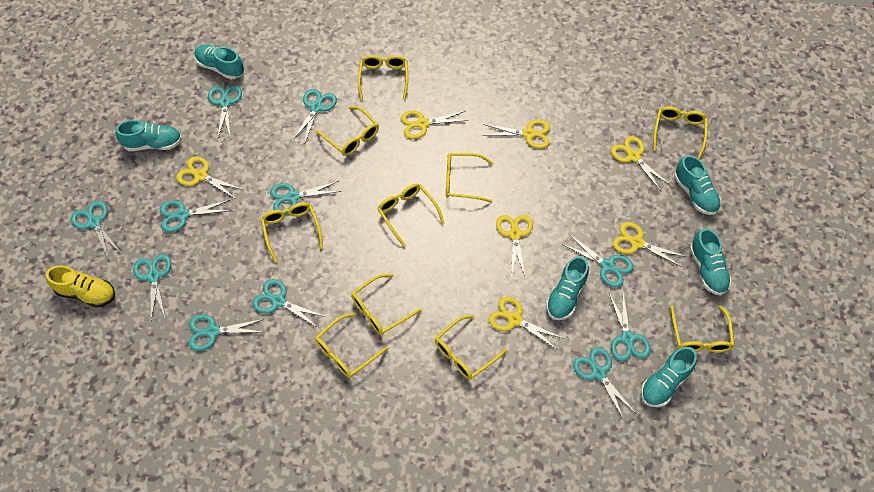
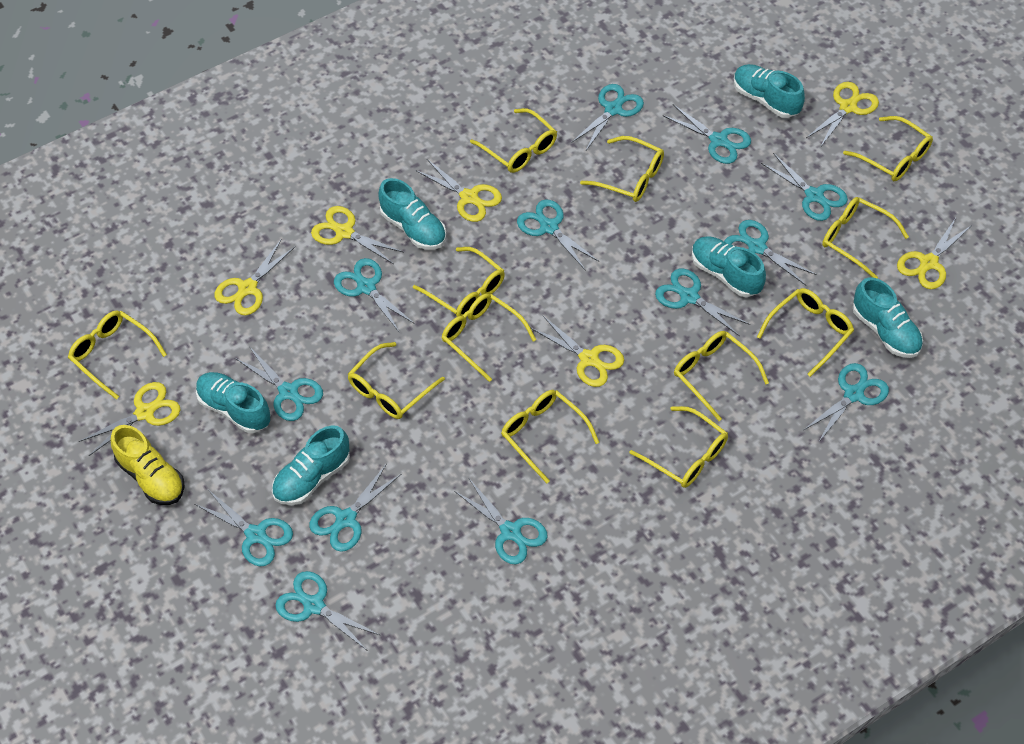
turquoise scissors: [71,201,121,259] [133,254,171,320] [160,200,231,232] [189,314,264,351] [208,85,242,138] [252,279,326,328] [270,181,341,214] [293,89,337,142] [562,234,634,288] [573,347,635,420] [609,293,651,361] = 11 -> [195,490,293,566] [235,346,323,421] [275,571,381,651] [309,465,401,552] [334,258,415,333] [454,479,548,564] [517,199,599,271] [571,84,644,152] [655,268,750,336] [663,104,751,164] [724,220,817,286] [761,153,848,221] [804,363,889,443] = 13
yellow glasses: [261,203,323,262] [315,313,389,378] [316,106,379,156] [351,274,422,335] [358,55,408,100] [378,184,444,247] [435,315,507,380] [446,153,493,203] [653,107,708,159] [670,305,734,352] = 10 -> [68,310,167,400] [348,342,445,419] [413,247,505,317] [442,293,536,382] [470,108,557,173] [501,390,599,483] [580,136,664,202] [629,406,728,488] [674,331,769,421] [757,288,854,377] [822,197,909,279] [843,116,933,181] = 12

